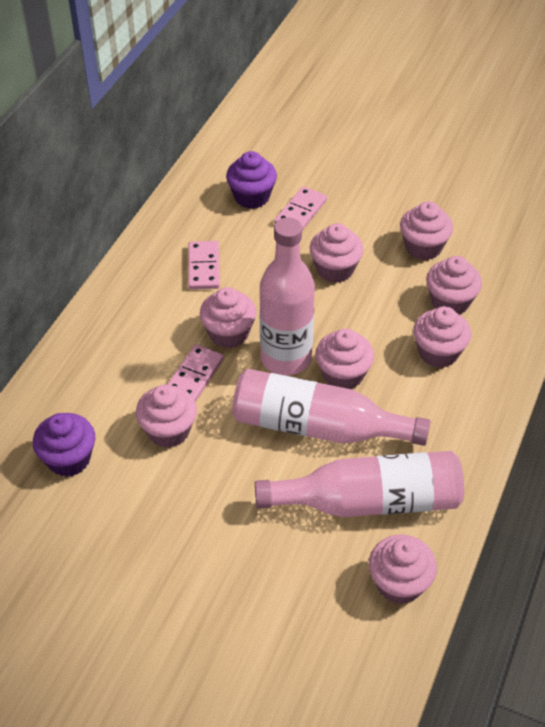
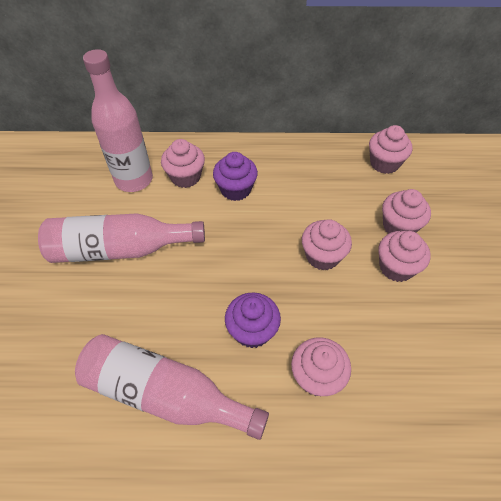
pink cupcake: [136,385,197,448] [200,287,256,348] [310,223,364,283] [315,329,374,389] [369,534,437,604] [400,201,453,260] [413,306,471,368] [426,256,482,314] = 8 -> [161,139,205,188] [291,337,351,396] [302,219,352,270] [369,125,412,174] [379,231,431,282] [382,189,431,234] = 6
pink domino: [167,344,224,402] [188,241,220,290] [274,186,327,230] = 3 -> none = 0

